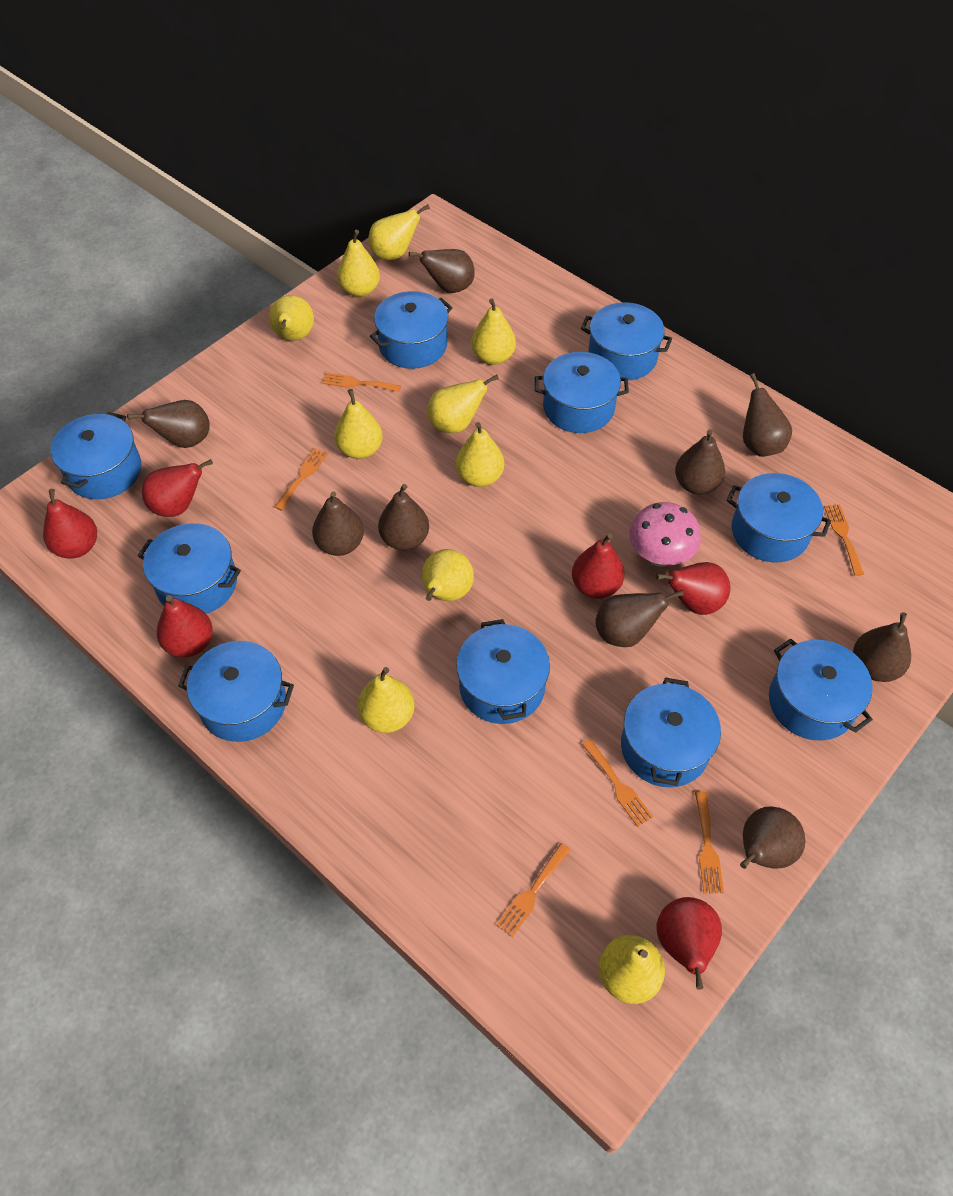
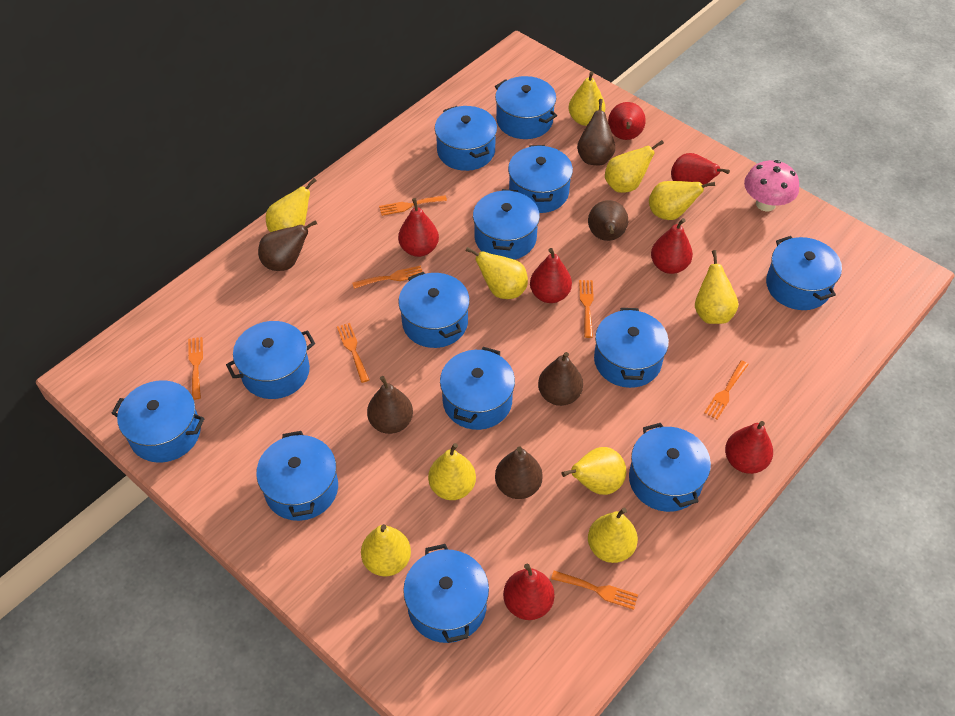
blue pot: [51,412,141,499] [138,523,241,614] [178,641,294,742] [370,291,452,369] [456,619,550,724] [535,352,629,433] [581,302,672,380] [621,677,721,787] [727,473,831,562] [769,639,873,741] = 10 -> [111,380,204,463] [226,321,315,399] [256,431,338,521] [398,272,470,348] [403,544,489,643] [435,106,497,171] [440,347,515,430] [473,189,540,260] [495,76,557,139] [508,145,573,213] [594,308,669,388] [629,423,711,512] [766,236,842,310] = 13
brown pear: [127,400,210,448] [312,491,364,556] [378,484,429,550] [409,249,475,293] [595,590,684,647] [675,429,725,494] [740,806,805,869] [743,373,792,457] [853,612,911,682] = 9 -> [258,220,317,271] [367,376,413,434] [495,447,543,499] [538,352,583,406] [577,99,615,165] [588,200,628,241] = 6
orange fork: [275,448,328,511] [322,372,401,392] [496,843,570,937] [582,739,653,827] [695,791,724,894] [824,504,864,576] = 6 -> [188,337,203,400] [337,323,369,383] [352,265,423,289] [379,195,447,216] [551,571,638,610] [579,280,594,338] [704,360,749,419] = 7
red pear: [43,489,97,559] [142,459,213,517] [157,595,213,657] [572,533,625,599] [656,562,730,615] [656,897,722,990] = 6 -> [398,198,439,257] [503,564,555,620] [530,248,572,303] [608,102,646,140] [651,218,693,274] [671,153,730,185] [725,421,773,474] = 7

